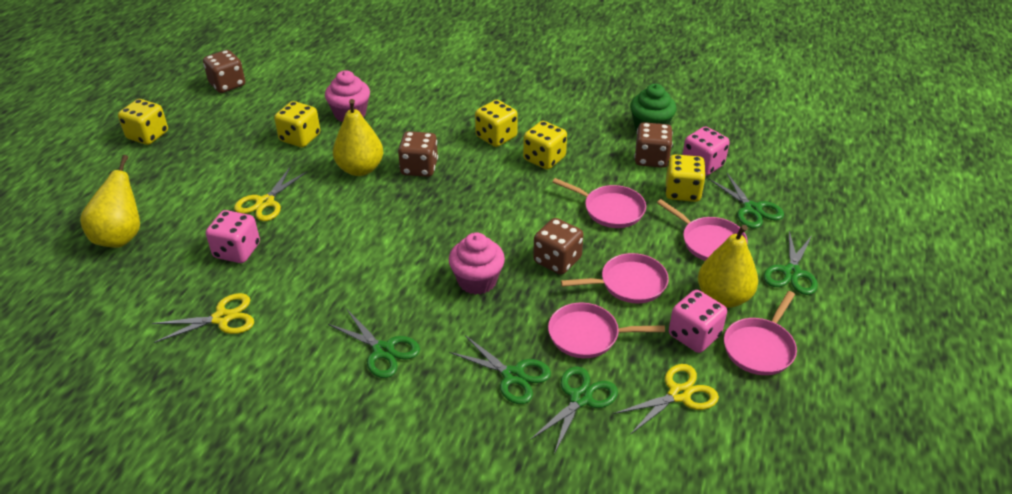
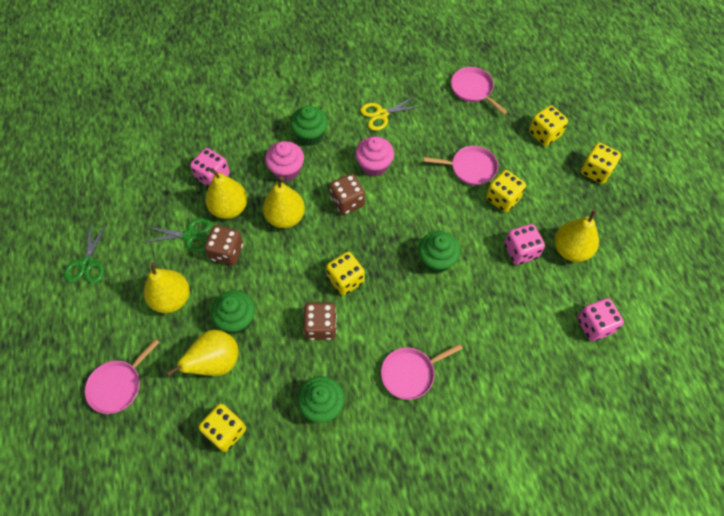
brown dice: [203,50,245,93] [398,131,438,177] [533,218,583,275] [634,122,673,168] = 4 -> [204,225,243,265] [303,302,337,340] [330,174,365,215] = 3
green cupcake: [630,84,676,131] = 1 -> [211,290,255,333] [290,105,328,146] [298,376,345,423] [418,231,460,273] = 4
green scissors: [328,310,420,378] [449,335,551,404] [530,366,618,454] [709,172,784,228] [764,231,818,295] = 5 -> [64,222,107,283] [142,218,212,252] = 2
pink pan: [548,303,665,358] [553,178,646,228] [561,253,669,303] [657,199,748,261] [724,291,797,375] = 5 -> [85,339,160,414] [381,344,463,400] [423,146,498,185] [451,67,507,114] = 4
yellow pear: [80,155,140,248] [333,99,383,176] [698,225,758,308] = 3 -> [144,262,190,313] [166,330,239,377] [205,168,247,219] [263,176,305,228] [554,209,599,262] = 5
yellow scissors: [152,293,254,343] [234,167,308,221] [613,364,719,435] = 3 -> [360,96,423,131] = 1

